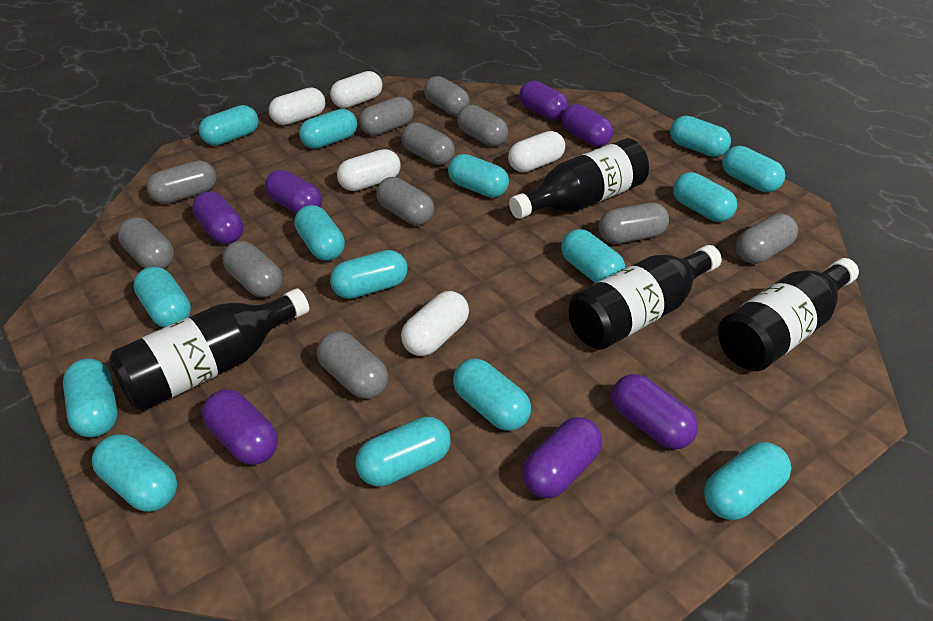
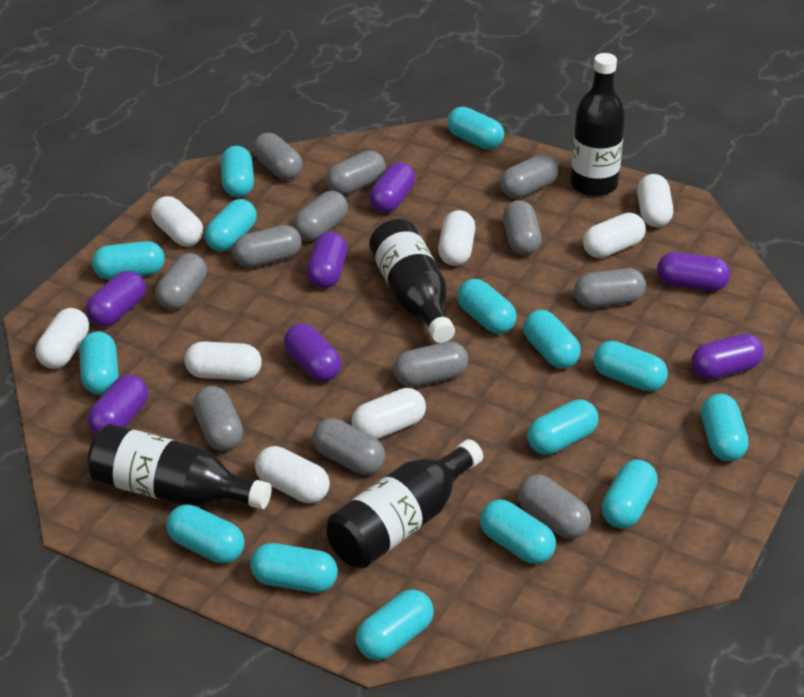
grey capsule: [118,217,174,269] [146,160,216,204] [222,241,283,297] [317,331,388,399] [359,97,414,136] [376,177,434,225] [401,122,455,165] [424,76,470,116] [457,105,508,147] [599,202,669,244] [736,214,798,264] = 11 -> [155,253,207,310] [193,386,243,451] [232,225,301,268] [253,133,303,180] [293,191,348,241] [312,418,385,475] [326,151,386,195] [393,341,469,387] [500,154,558,199] [503,200,541,255] [518,474,591,539] [574,268,646,308] = 12
white capsule: [269,87,325,125] [330,71,382,108] [337,149,401,191] [401,291,469,356] [508,131,565,172] = 5 -> [36,308,89,369] [151,196,203,246] [185,341,262,380] [255,446,330,503] [352,388,426,439] [438,210,475,266] [583,213,646,258] [637,174,673,227] = 8

